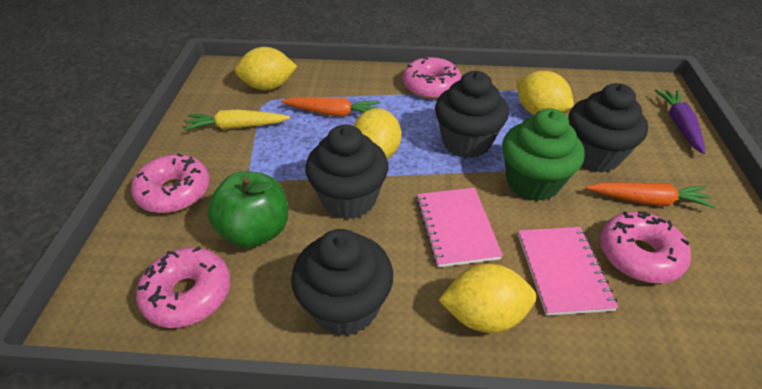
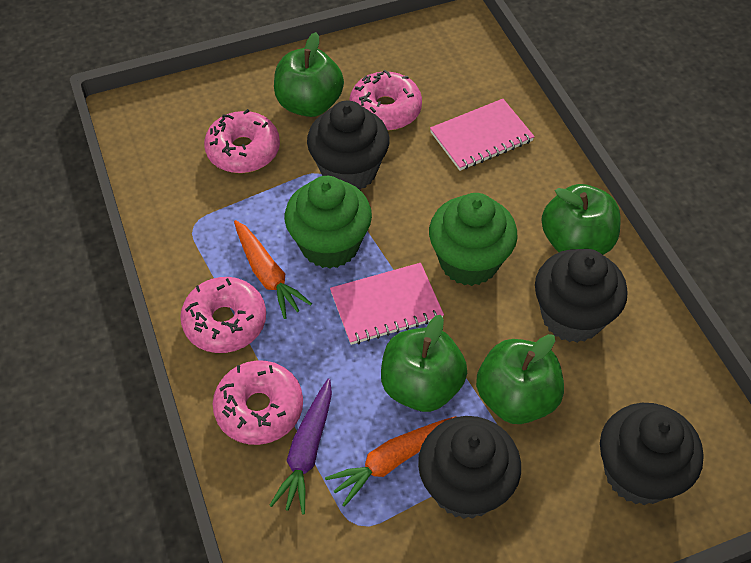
green apple: [207,172,288,248] = 1 -> [274,32,344,117] [381,315,467,412] [476,334,564,424] [541,184,621,255] = 4
green cupcake: [502,108,585,201] = 1 -> [285,176,372,269] [429,193,518,286] = 2
yellow carrot: [184,110,290,131] = 1 -> none = 0
yellow lemon: [235,47,297,90] [354,108,401,159] [439,264,536,333] [516,71,574,116] = 4 -> none = 0

